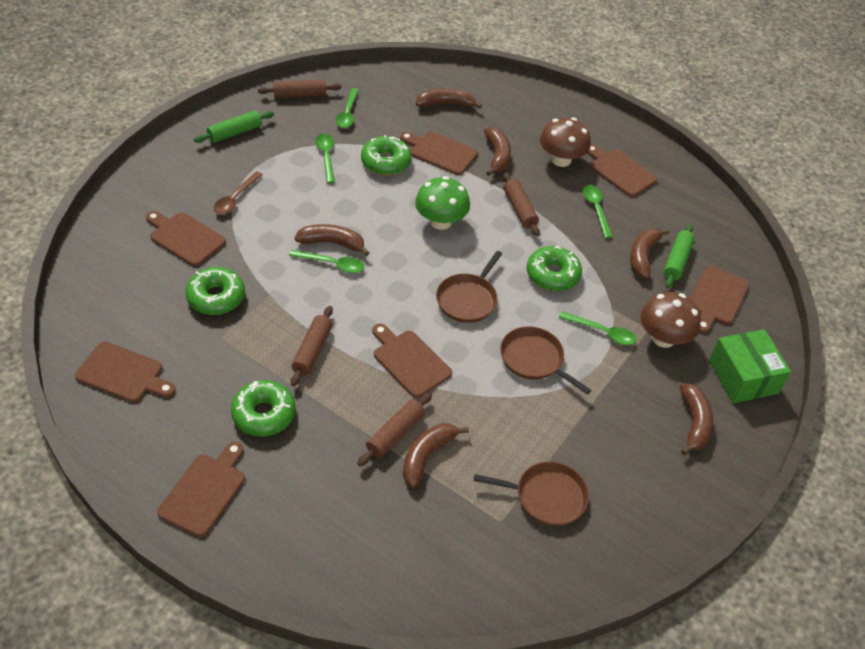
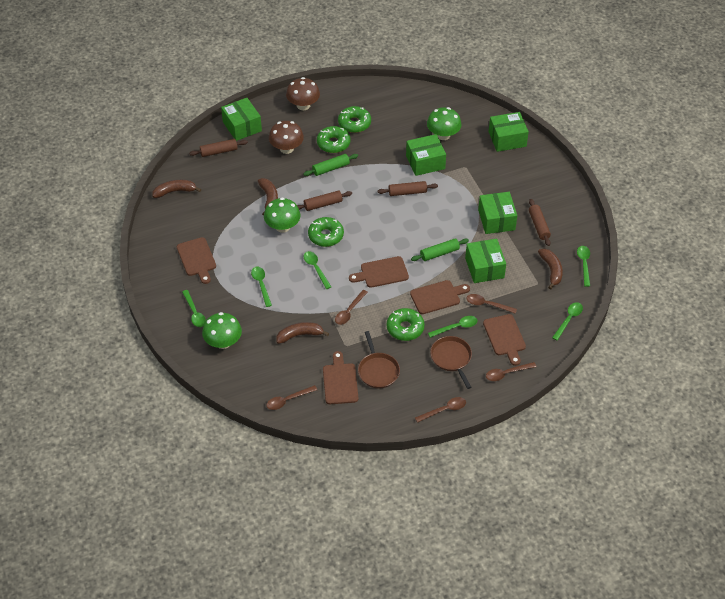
brown banana: [295,224,369,256] [403,423,469,488] [416,88,482,109] [484,127,511,176] [630,229,670,279] [680,383,714,456] = 6 -> [152,180,201,198] [258,178,278,216] [276,322,329,344] [538,249,563,290] = 4
brown cutting board: [75,342,175,402] [146,211,226,266] [157,441,245,537] [372,324,452,398] [400,131,478,175] [587,144,657,197] [690,266,749,333] = 7 -> [177,237,216,284] [323,351,358,404] [349,256,409,288] [410,280,470,314] [483,314,526,366] = 5
brown pan: [436,251,502,323] [474,462,589,526] [500,326,591,395] = 3 -> [358,331,400,388] [430,336,472,389] = 2
brown spoon: [214,171,263,214] = 1 -> [266,385,317,410] [335,290,368,325] [415,397,466,423] [466,294,517,314] [486,362,537,381] = 5
green box: [709,329,791,403] = 1 -> [221,98,262,141] [406,134,446,176] [465,239,506,283] [478,192,517,234] [489,112,529,152] = 5
green mushroom: [415,176,470,230] = 1 -> [202,312,242,349] [264,198,301,233] [427,107,462,140] = 3
green spoon: [289,250,364,273] [315,133,335,183] [336,88,359,128] [559,311,636,345] [583,185,613,238] = 5 -> [182,290,206,327] [251,266,272,307] [303,251,331,289] [428,316,478,338] [552,302,583,341] [577,246,590,287] = 6

